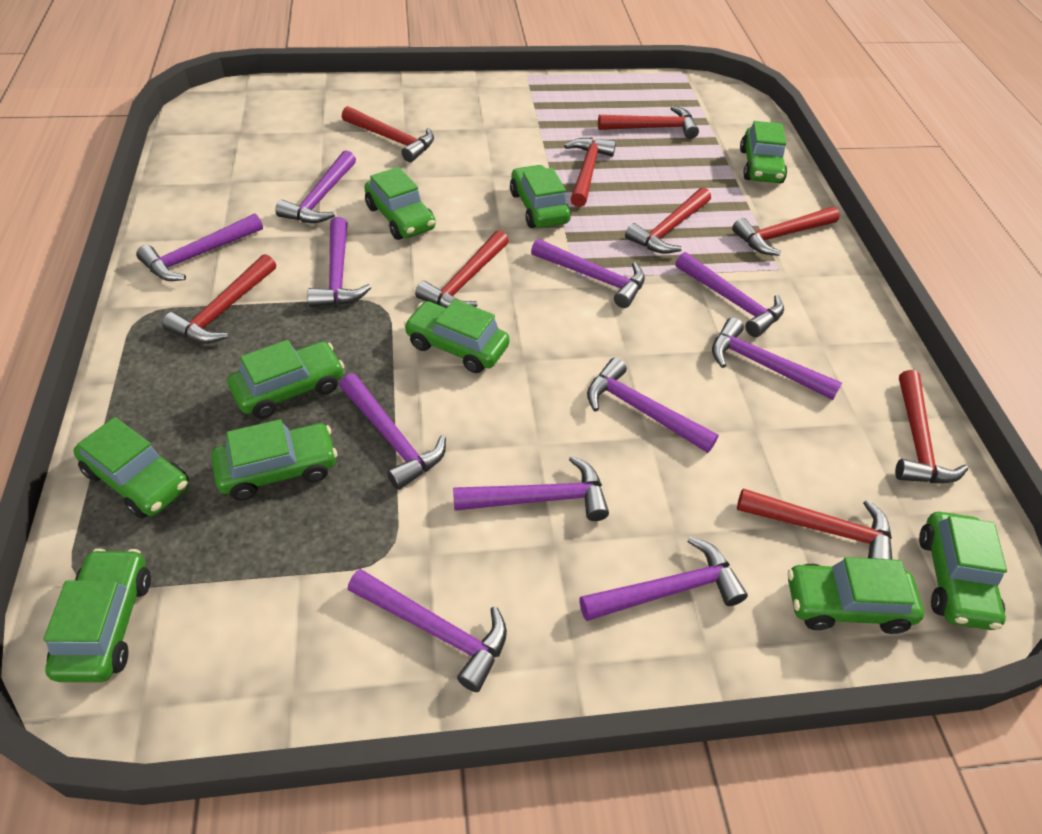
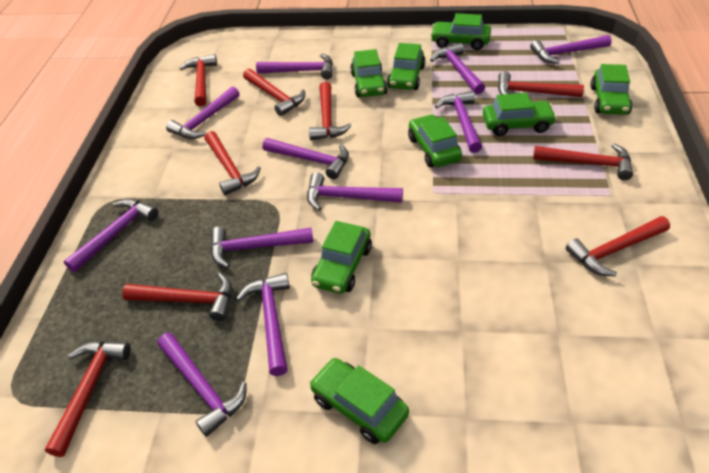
green car: [43,548,151,682] [74,417,189,519] [211,419,337,501] [227,340,344,419] [364,167,436,240] [404,299,510,373] [510,165,571,228] [740,121,787,183] [788,557,924,634] [919,512,1007,630] = 10 -> [309,358,409,444] [311,221,372,294] [350,49,388,97] [387,43,426,90] [408,114,462,168] [430,13,491,50] [483,93,557,136] [590,64,632,115] = 8

